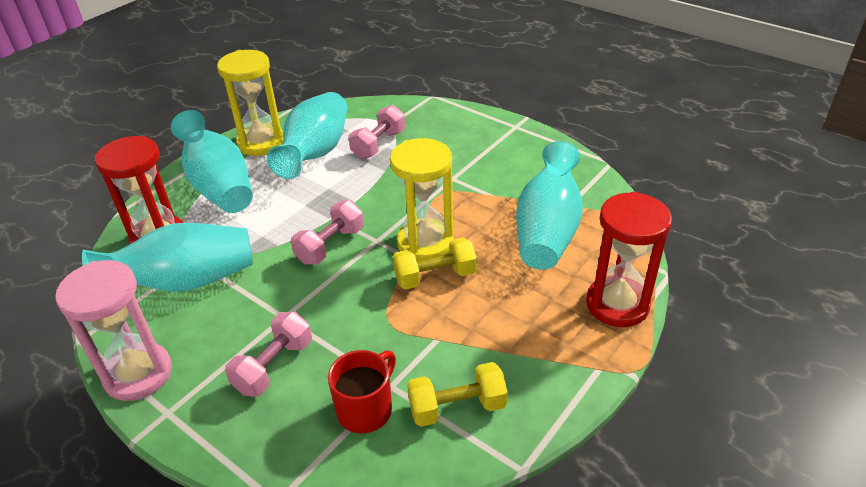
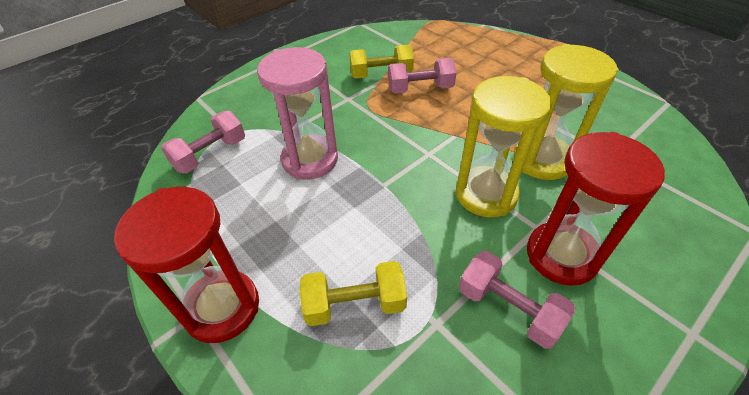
red mug: [328,350,396,433] = 1 -> none = 0
turquoise vase: [82,223,253,292] [171,110,253,213] [267,92,347,179] [516,141,583,270] = 4 -> none = 0

